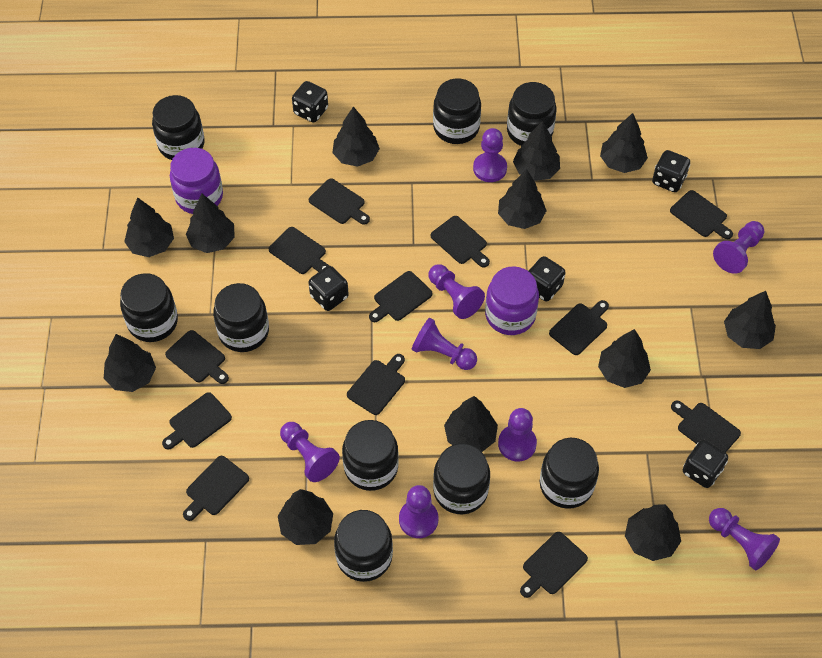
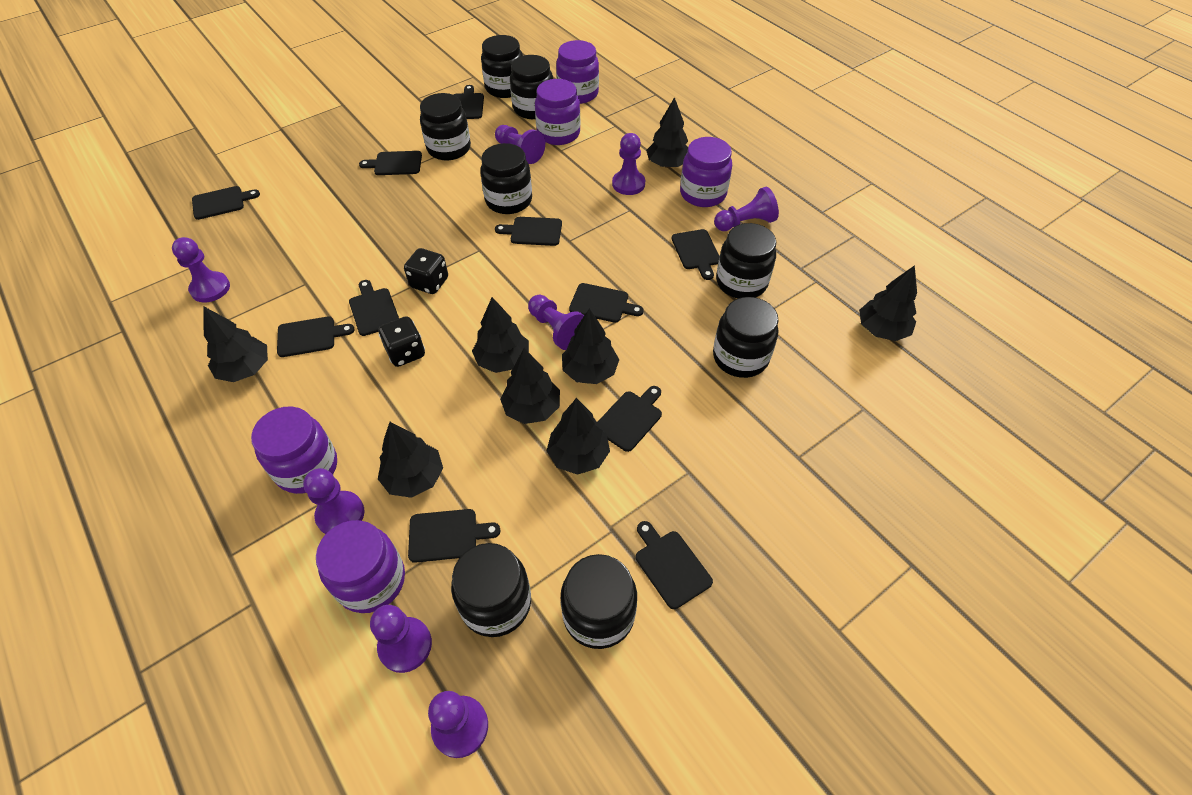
black cutting board: [162,392,232,450] [165,330,229,384] [183,456,249,521] [269,227,329,274] [309,178,370,225] [347,354,405,415] [369,271,433,322] [431,216,490,268] [520,532,588,598] [549,300,609,355] [670,190,733,239] [671,400,741,453] = 12 -> [192,186,260,220] [277,316,355,357] [349,280,399,336] [359,151,422,175] [408,509,500,563] [454,85,484,119] [495,217,562,246] [569,283,643,323] [597,386,662,452] [636,521,713,609] [672,229,719,280] = 11
black dice: [292,81,328,123] [308,266,349,311] [528,256,565,301] [652,150,690,192] [683,440,728,488] = 5 -> [378,316,425,367] [404,248,448,294] = 2
black jar: [120,273,178,342] [152,95,205,160] [213,283,269,352] [334,510,393,582] [342,420,399,491] [433,78,481,144] [433,443,490,514] [507,82,557,146] [540,438,599,509] = 9 -> [420,93,471,160] [451,543,531,637] [480,143,532,214] [481,35,523,98] [510,55,553,119] [561,554,637,649] [713,297,779,378] [716,223,776,298] = 8
black tree: [104,334,156,392] [124,198,174,257] [186,194,235,253] [278,489,333,545] [332,106,380,167] [444,396,498,452] [498,169,547,229] [513,121,560,181] [598,329,651,388] [600,113,648,173] [625,504,681,561] [724,291,776,349] = 12 -> [203,306,268,382] [378,422,443,498] [472,297,529,373] [500,348,560,424] [547,398,610,475] [562,309,619,384] [646,97,688,168] [859,265,917,341] = 8
purple jar: [170,148,223,214] [485,267,539,335] = 2 -> [251,406,337,494] [316,520,405,613] [535,79,580,145] [556,40,599,104] [680,137,732,207] = 5

